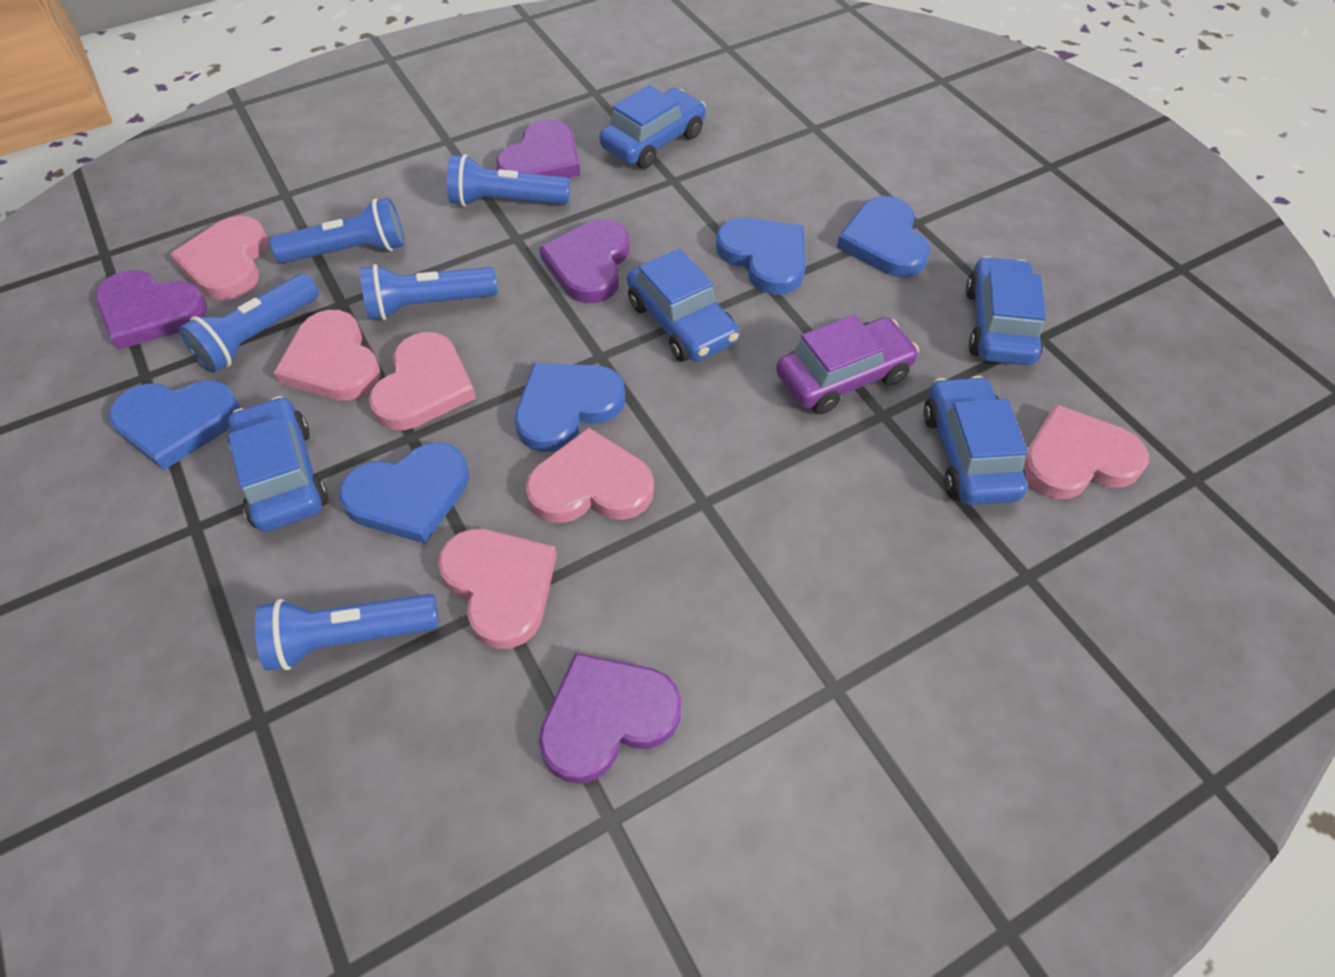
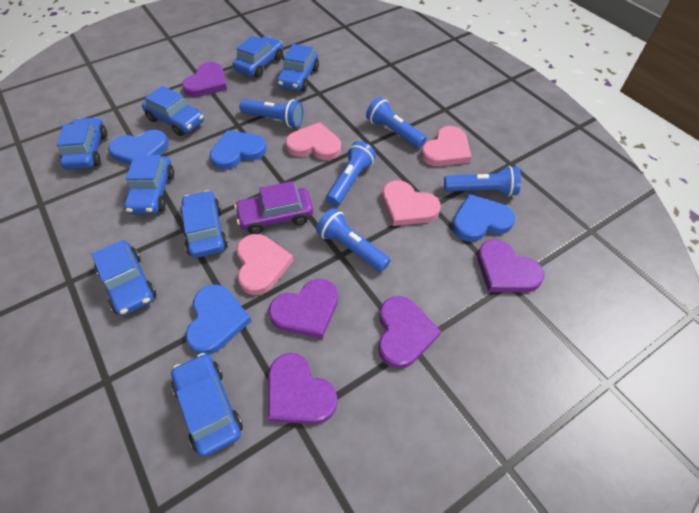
blue car: [228,396,328,532] [599,85,706,169] [627,249,739,362] [923,376,1028,505] [966,256,1046,365] = 5 -> [57,117,107,170] [91,240,156,316] [124,155,174,214] [142,86,204,136] [171,353,243,457] [180,190,228,258] [233,36,283,78] [277,44,319,91] = 8
blue heart: [109,380,240,470] [339,442,469,544] [515,363,625,452] [716,218,806,295] [837,196,930,277] = 5 -> [108,130,169,165] [186,284,251,355] [210,130,267,170] [452,194,515,242] = 4
pink heart: [170,216,268,300] [274,310,381,401] [369,332,476,430] [438,529,557,649] [525,427,654,523] [1024,404,1149,499] = 6 -> [236,234,294,295] [285,122,341,160] [382,180,441,226] [421,126,471,166] = 4
purple heart: [95,270,207,350] [496,119,581,178] [539,219,630,303] [539,652,682,784] = 4 -> [182,62,227,97] [268,353,338,424] [269,279,338,339] [378,296,441,369] [477,240,544,293] = 5

